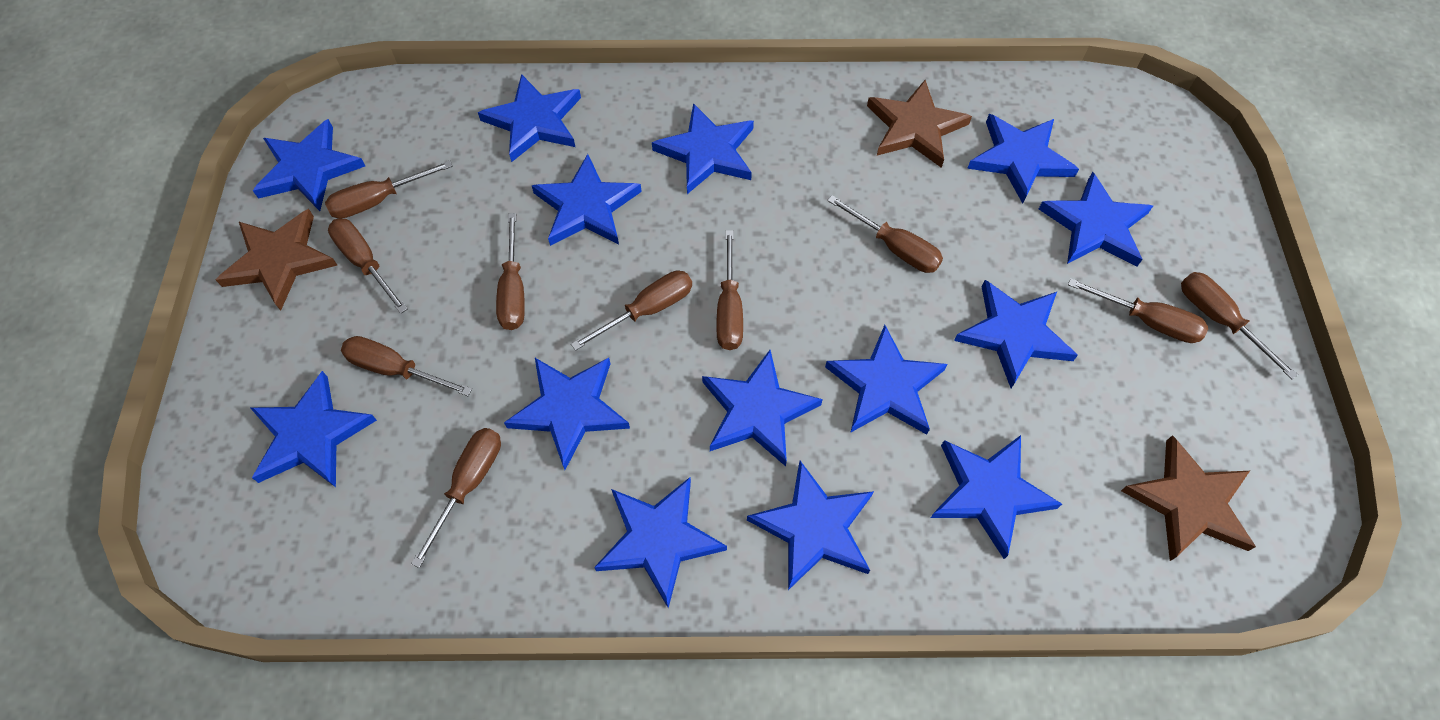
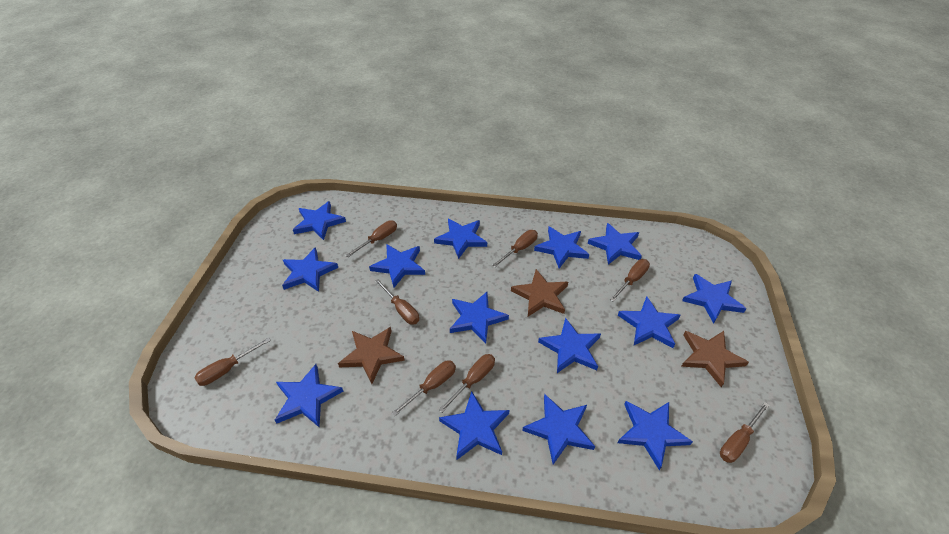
brown screwdriver: [325,161,453,218] [328,218,408,314] [341,336,472,396] [411,428,501,568] [496,213,525,330] [571,271,692,351] [717,230,743,350] [827,195,943,273] [1068,278,1208,343] [1181,272,1298,379] = 10 -> [194,337,271,386] [346,220,397,257] [375,279,419,325] [391,361,456,417] [439,354,495,413] [493,230,538,267] [610,259,650,302] [720,402,770,463] = 8

